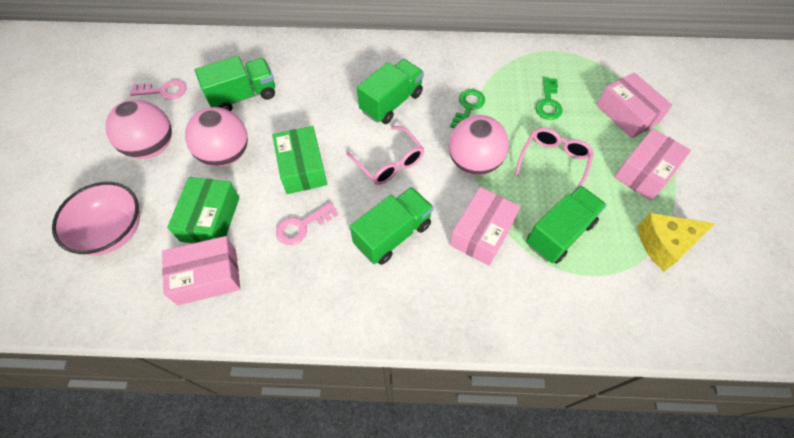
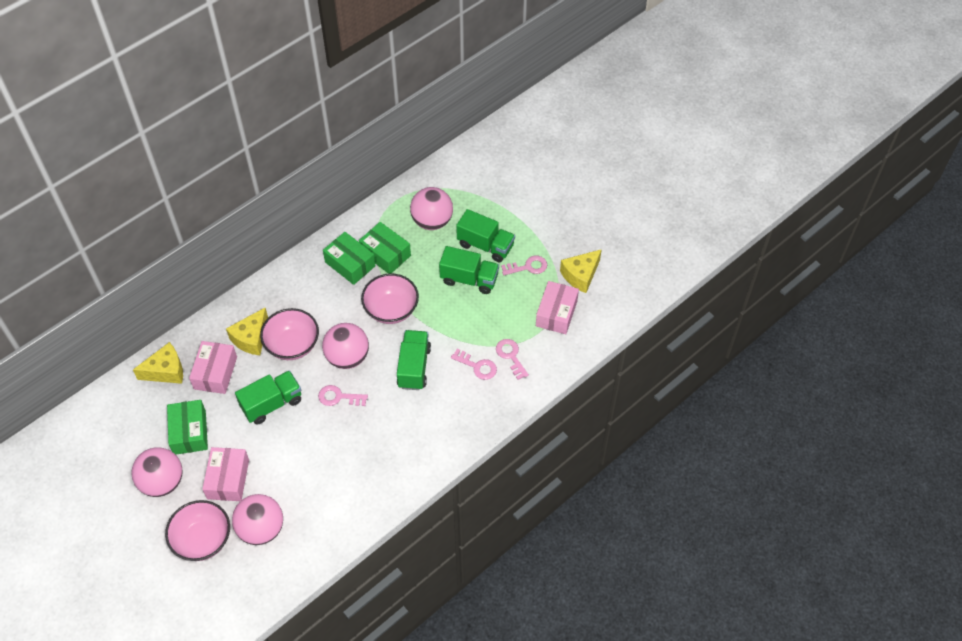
green box: [167,177,240,243] [272,126,327,194] = 2 -> [167,400,208,455] [323,232,376,285] [359,222,411,274] = 3
green key: [450,89,485,128] [536,77,563,120] = 2 -> none = 0
pink ball: [105,100,172,159] [185,107,248,167] [449,115,509,175] = 3 -> [131,447,183,497] [232,494,283,545] [322,323,369,369] [410,187,453,230] = 4
pink bowl: [52,182,140,255] = 1 -> [165,500,230,561] [260,308,319,360] [361,273,419,324] = 3
pink box: [162,236,240,305] [450,187,521,266] [597,72,672,138] [614,128,691,201] = 4 -> [189,341,237,394] [202,447,249,501] [536,281,579,334] = 3
pink glasses: [346,126,424,185] [515,128,594,191] = 2 -> none = 0
pink key: [130,80,186,100] [276,202,338,245] = 2 -> [318,385,368,406] [451,349,497,380] [496,339,529,380] [501,256,547,275] = 4
yellow cheese: [638,213,716,272] = 1 -> [133,342,183,384] [226,308,268,355] [560,249,602,293] = 3

